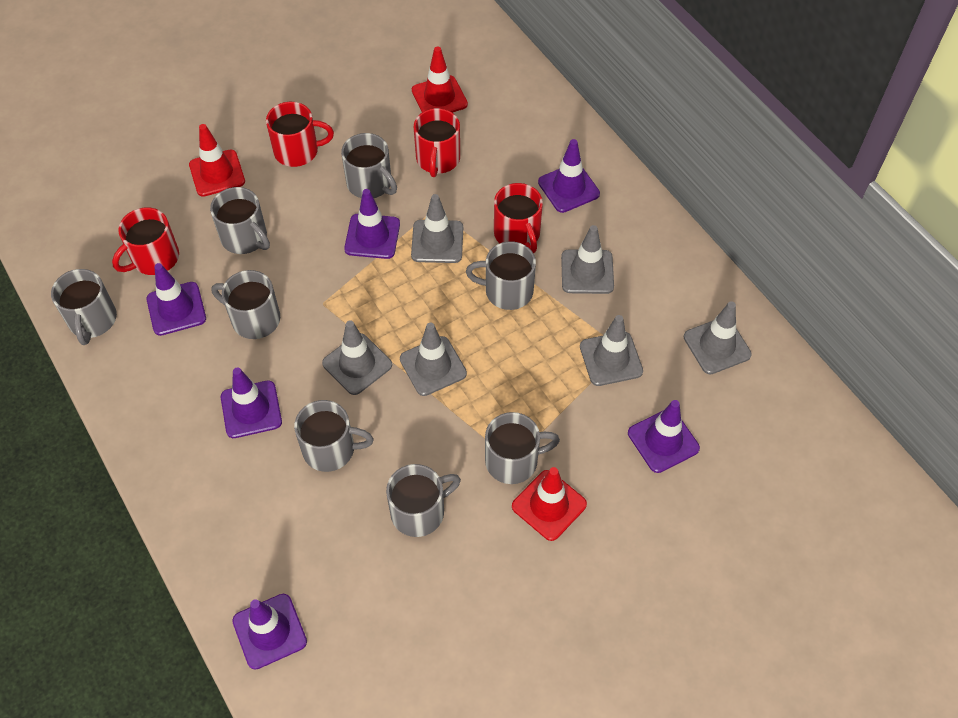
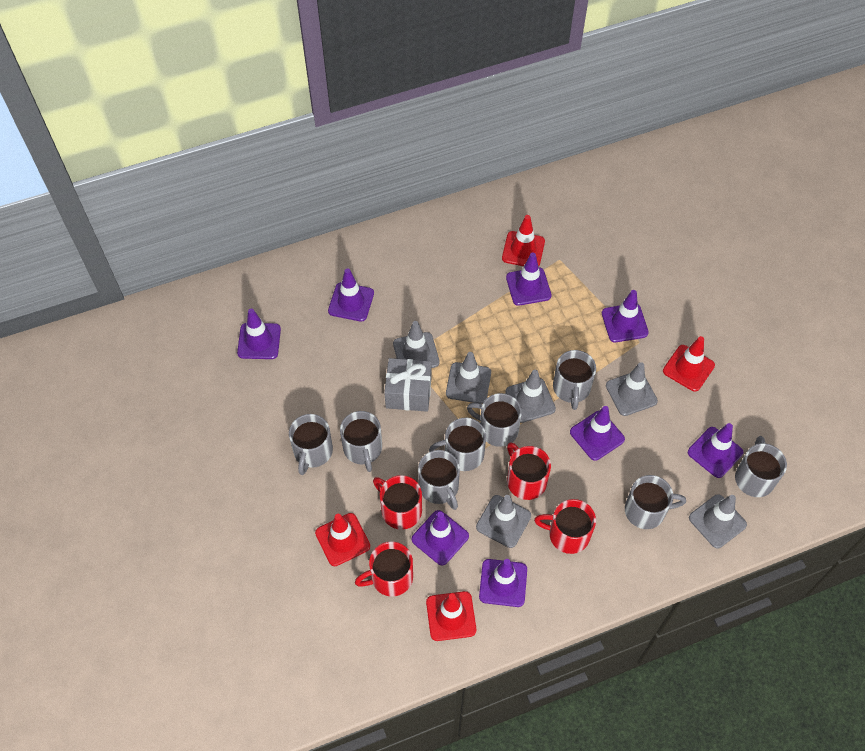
grey gift: none = 0 -> [384,358,432,412] = 1
purple traffic cone: [146,263,206,336] [221,367,282,438] [232,594,307,670] [344,189,400,259] [538,139,600,213] [628,400,700,473] = 6 -> [237,309,281,359] [328,268,374,322] [412,510,469,566] [479,559,527,607] [506,253,551,306] [570,406,625,461] [602,290,649,342] [688,423,743,478] = 8
red traffic cone: [189,124,245,197] [412,46,468,113] [512,467,587,541] = 3 -> [315,513,370,566] [426,591,476,641] [502,215,545,266] [663,336,715,392] = 4

